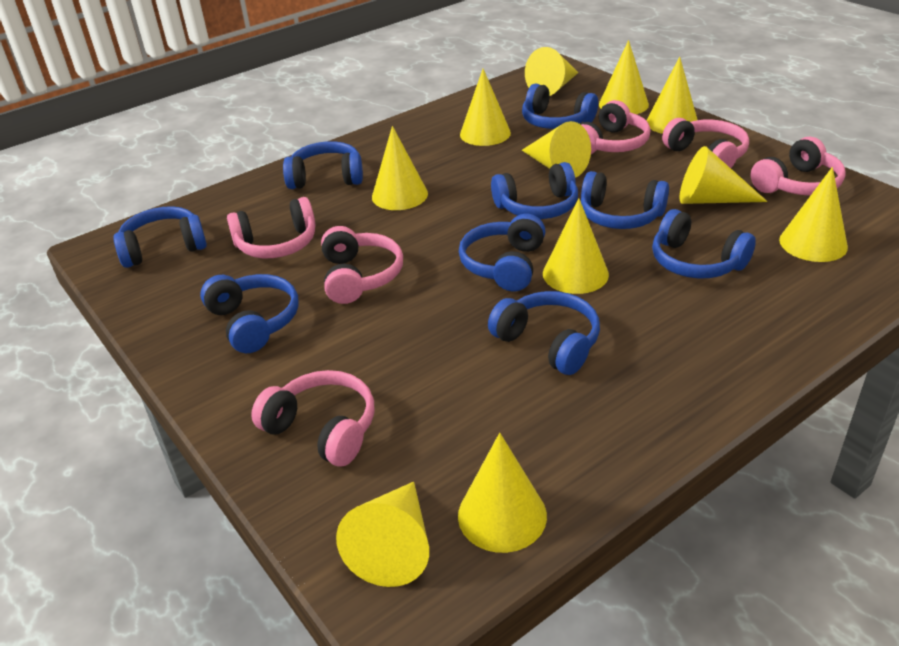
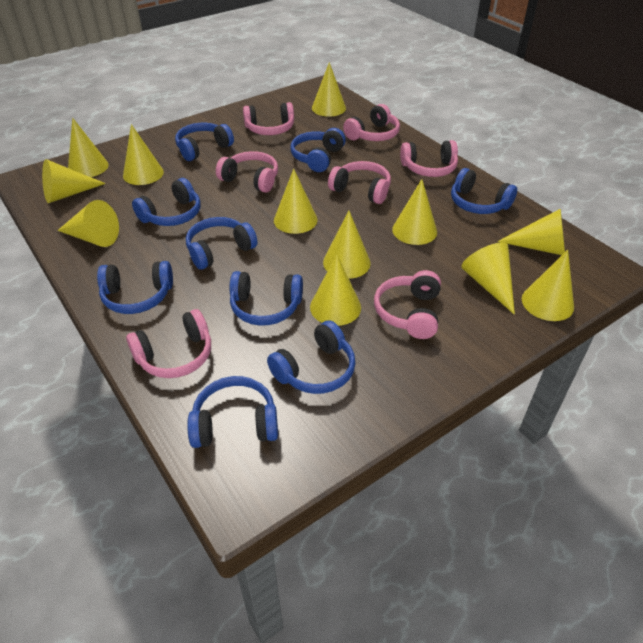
pink headphones: [227,197,315,258] [251,370,374,467] [321,226,403,304] [581,100,650,154] [662,118,749,168] [751,137,846,196] = 6 -> [126,309,211,378] [216,151,278,193] [243,102,294,135] [328,161,391,204] [343,104,400,141] [374,270,441,339] [400,140,458,177] = 7
yellow cone: [336,482,429,587] [372,126,428,210] [458,433,547,553] [460,69,511,146] [522,121,591,178] [525,47,578,96] [543,198,609,294] [599,40,649,114] [646,57,697,134] [679,146,768,204] [779,167,848,262] = 11 -> [42,159,106,203] [57,200,119,247] [68,118,109,177] [123,124,164,185] [274,169,318,234] [310,254,361,326] [312,62,346,117] [323,210,371,279] [392,179,437,245] [461,242,515,315] [497,209,565,255] [522,250,574,321] = 12

